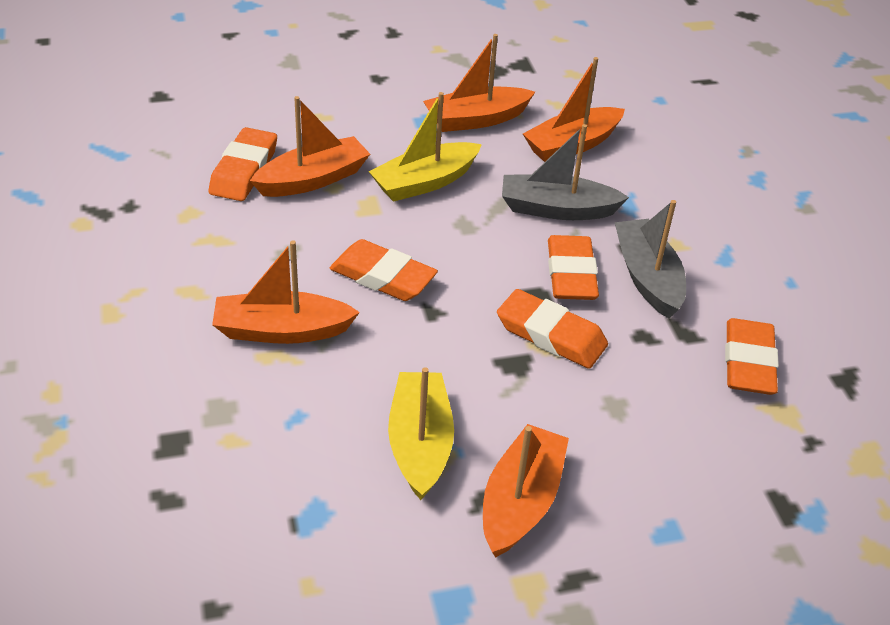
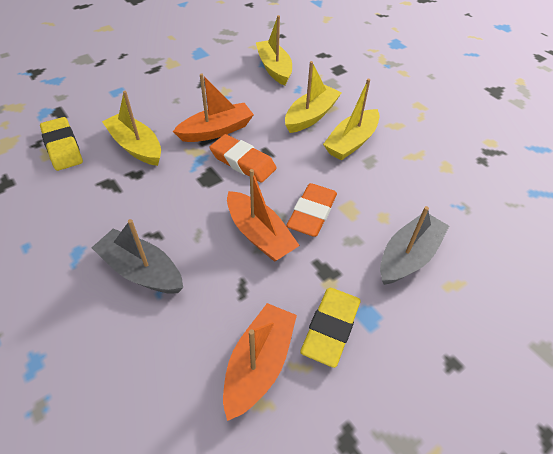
orange boat: [212,240,360,344] [250,96,370,197] [423,34,535,132] [483,424,569,558] [523,57,625,162] = 5 -> [173,73,254,142] [223,303,297,421] [227,169,300,262] = 3
orange eraser: [209,127,277,201] [330,239,438,301] [497,289,608,369] [548,235,599,300] [725,318,779,395] = 5 -> [210,134,277,183] [286,183,337,237] = 2
yellow boat: [368,92,482,202] [388,367,454,500] = 2 -> [102,91,161,166] [256,15,292,86] [285,61,341,133] [323,79,380,160] = 4
yellow eraser: none = 0 -> [40,117,83,171] [300,288,361,368] = 2

